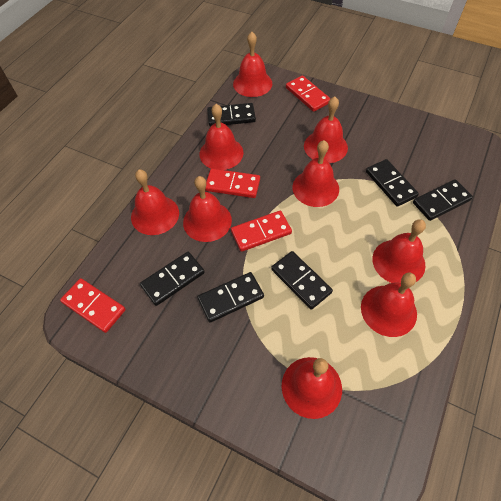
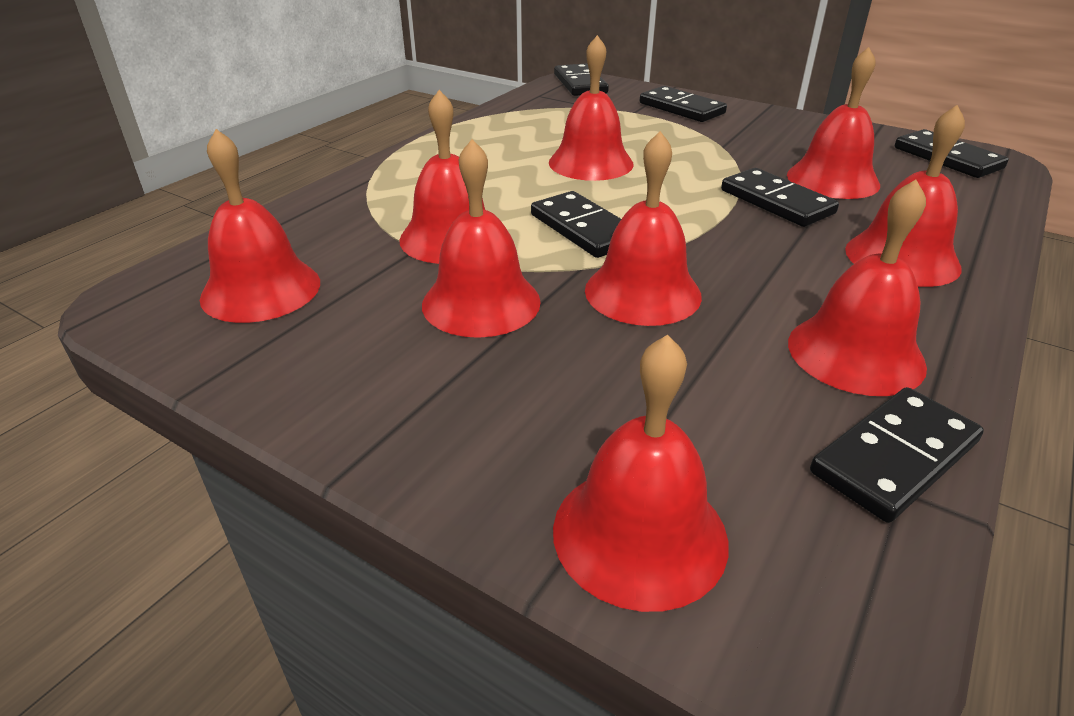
red domino: [60,278,126,333] [205,168,260,198] [231,211,292,252] [286,75,331,112] = 4 -> none = 0

